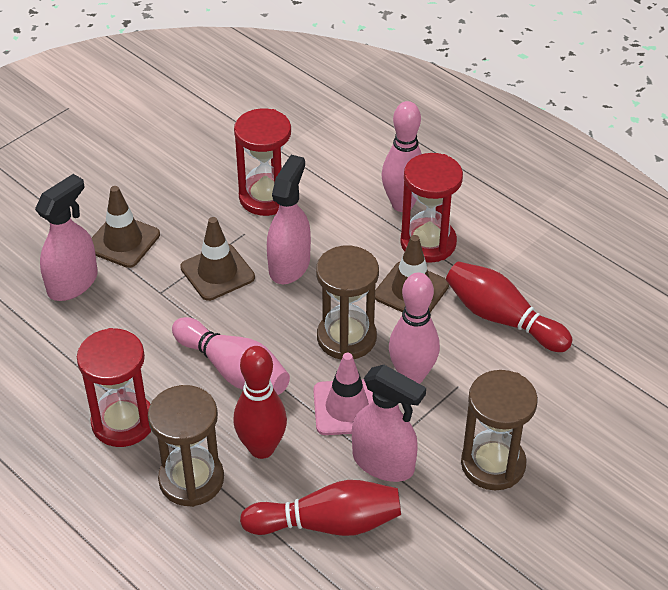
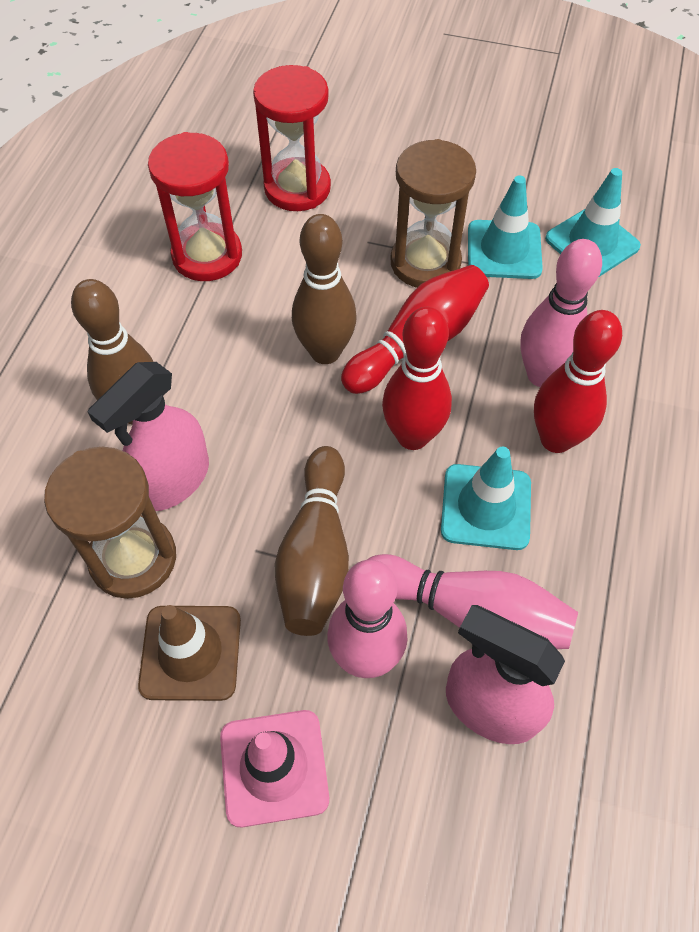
brown bowling pin: none = 0 -> [71,279,153,425] [275,446,349,636] [292,214,357,364] = 3
brown hourglass: [148,385,224,507] [316,246,379,360] [461,370,538,490] = 3 -> [44,447,176,599] [390,139,476,288] = 2
brown traffic cone: [92,186,160,268] [180,217,255,301] [375,235,449,313] = 3 -> [138,605,241,701] = 1
pink spray bottle: [35,174,98,301] [267,155,311,284] [352,365,426,482] = 3 -> [87,362,209,511] [446,605,565,744] = 2
red hourglass: [77,328,151,447] [234,108,291,216] [400,153,463,263] = 3 -> [148,132,242,281] [253,65,331,211] = 2
turquoise traffic cone: none = 0 -> [441,447,531,550] [468,176,543,279] [545,168,641,277] = 3

